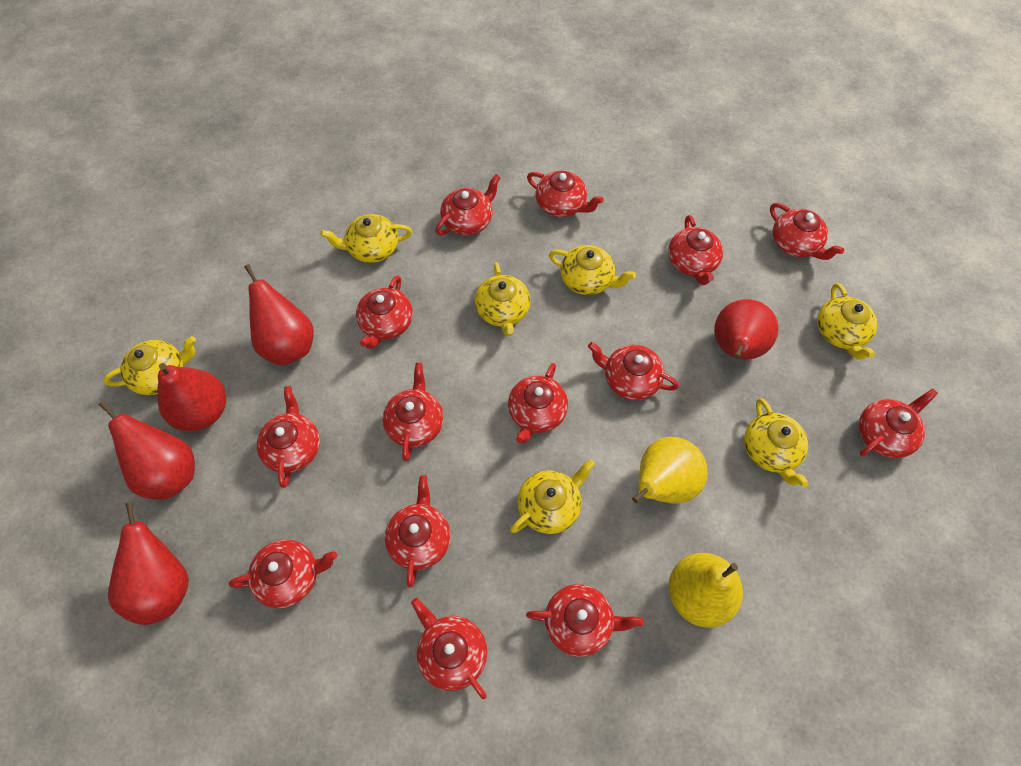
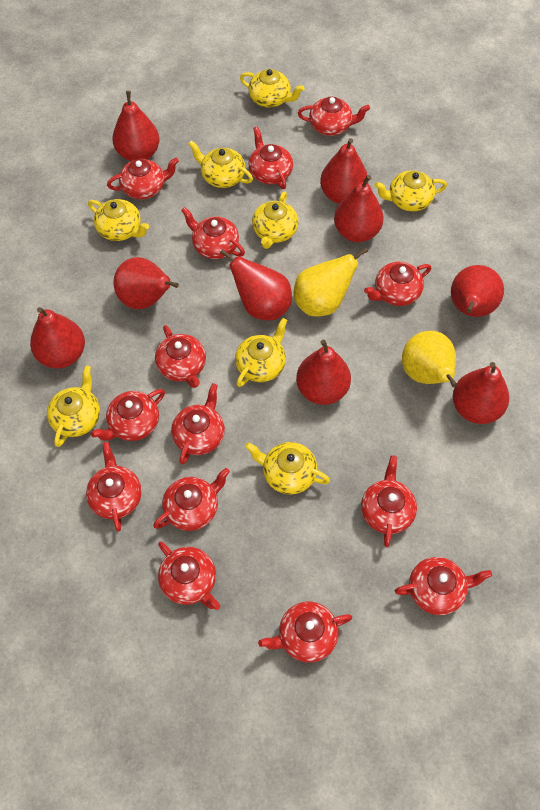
red pear: [99,401,195,500] [108,502,189,625] [157,363,226,431] [244,264,314,365] [714,299,779,360] = 5 -> [30,307,85,368] [112,91,159,161] [113,257,179,309] [220,249,292,321] [296,340,351,405] [320,138,368,204] [334,175,384,242] [451,265,504,317] [453,362,509,424] = 9
yellow teapot: [103,336,196,395] [321,214,412,263] [475,262,531,336] [510,459,595,534] [549,245,636,295] [744,398,809,487] [817,283,878,360] = 7 -> [47,365,100,447] [88,199,149,241] [188,140,253,188] [235,318,287,387] [240,69,304,108] [245,442,330,494] [252,191,299,249] [374,170,447,211] = 8

